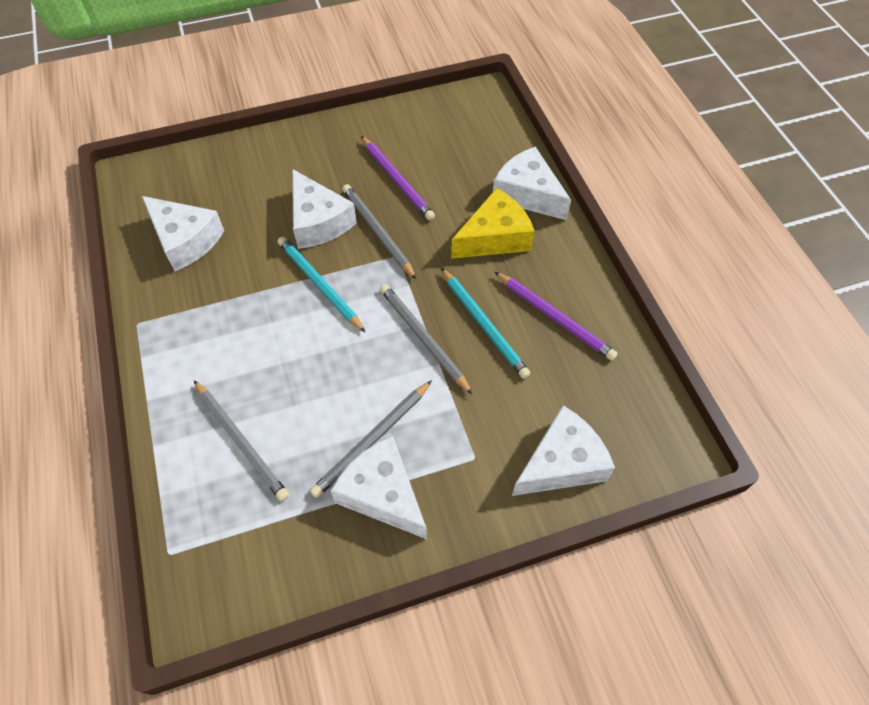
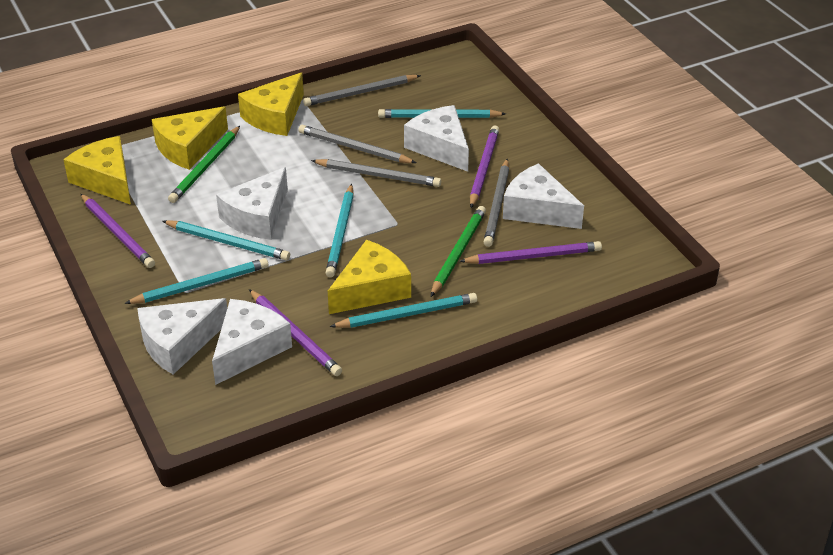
green pencil: none = 0 -> [168,126,240,203] [431,206,486,297] = 2
purple pencil: [361,136,435,221] [495,272,618,361] = 2 -> [81,194,155,268] [249,289,342,376] [459,241,602,264] [470,125,499,208] = 4
turquoise pencil: [278,237,366,333] [441,268,531,379] = 2 -> [124,258,268,304] [163,220,290,261] [325,184,354,277] [330,293,477,328] [378,109,506,118] = 5
yellow cheese: [451,188,535,259] = 1 -> [63,136,131,205] [152,106,228,170] [238,72,304,136] [328,240,411,314] = 4

